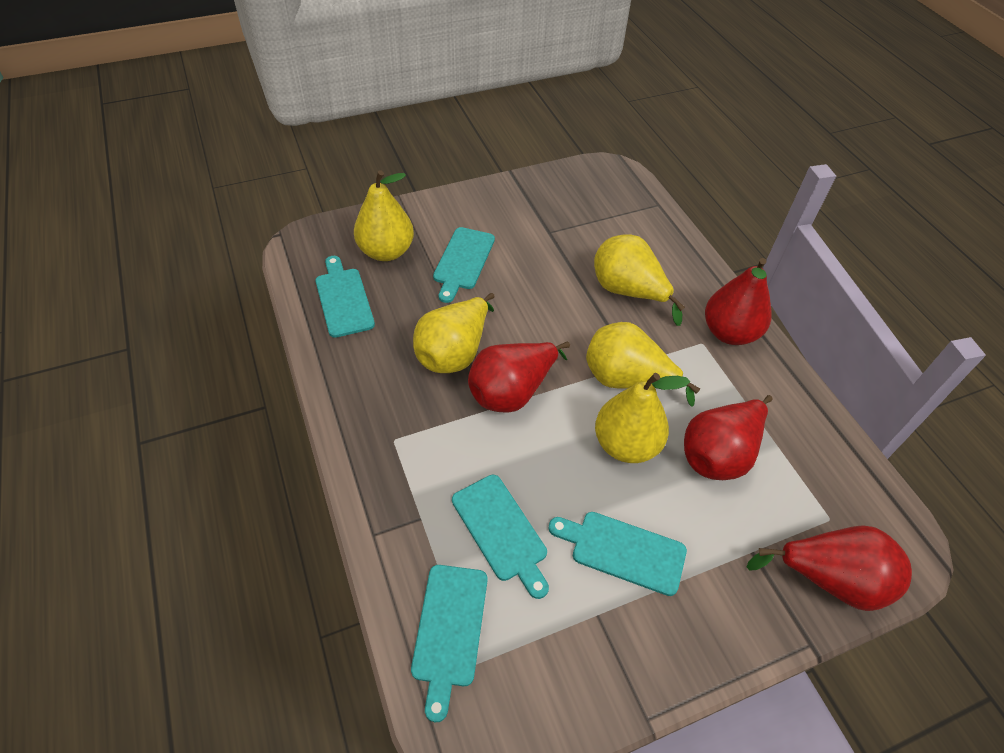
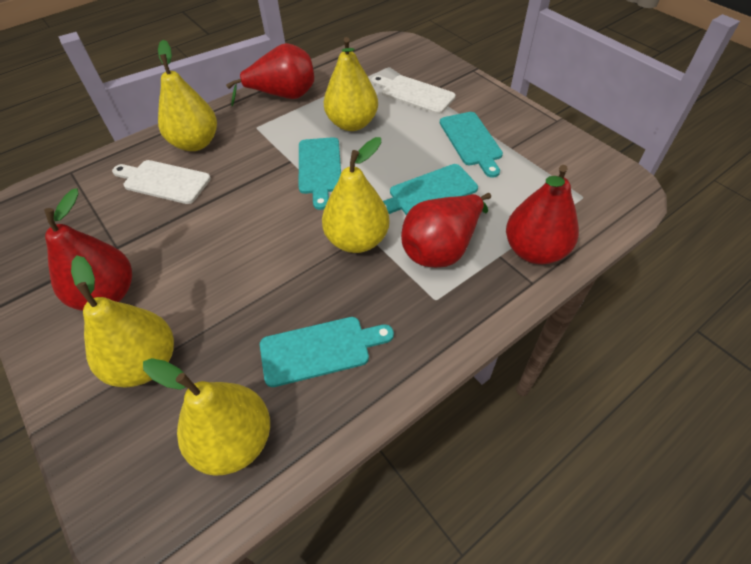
turquoise cutting board: [315,256,375,338] [411,565,488,722] [433,227,495,303] [452,475,549,599] [548,512,687,596] = 5 -> [260,317,394,387] [299,137,341,210] [383,164,478,215] [440,112,503,178] = 4
white cutting board: none = 0 -> [112,160,211,204] [372,75,456,114] = 2

